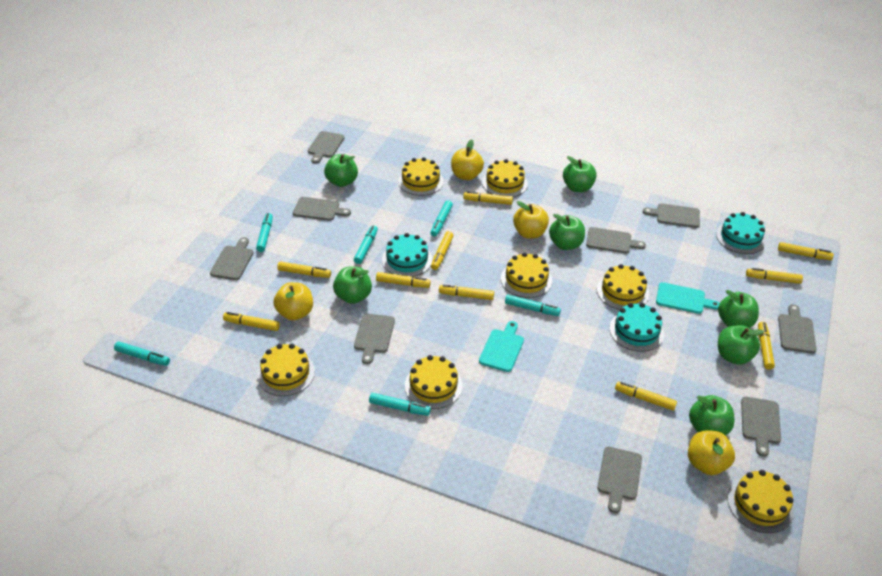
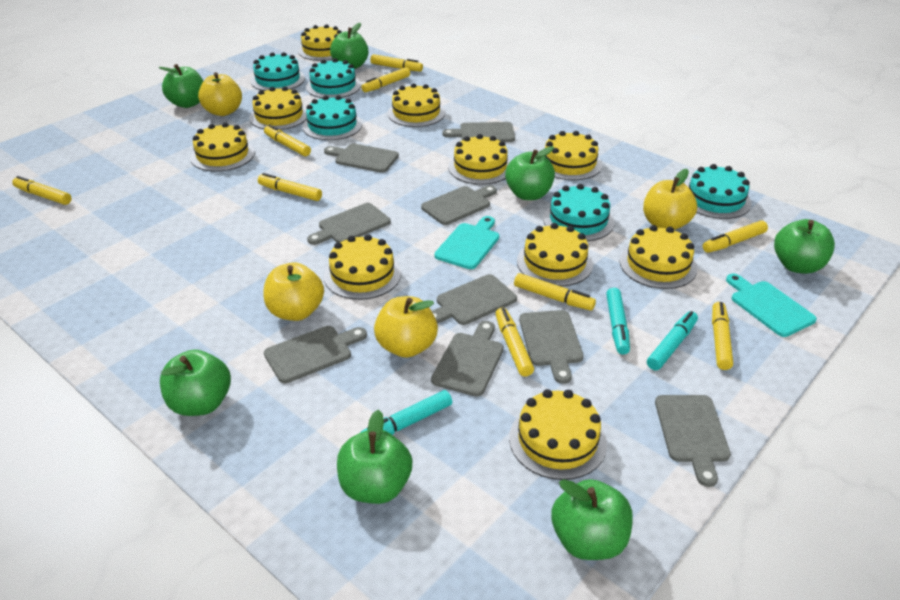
turquoise cake: [382,233,432,277] [609,303,664,352] [716,212,766,254] = 3 -> [250,52,305,91] [303,95,362,140] [306,58,361,98] [543,184,614,241] [687,164,752,219] = 5
turquoise marker: [114,341,170,366] [256,213,273,252] [354,225,378,264] [369,393,431,416] [430,201,453,237] [505,295,561,316] = 6 -> [360,390,452,435] [606,288,630,354] [647,311,698,370] = 3
yellow cake: [257,343,315,396] [398,157,444,196] [405,355,463,409] [482,159,528,197] [501,252,552,298] [597,264,649,310] [727,470,794,533] = 7 -> [190,123,255,172] [249,86,307,130] [298,24,342,61] [324,234,401,300] [388,83,445,127] [448,134,510,185] [509,389,607,480] [517,223,593,287] [545,131,602,180] [620,225,697,289] = 10
yellow marker: [223,312,280,331] [277,261,331,278] [376,272,431,288] [431,231,454,270] [439,284,494,300] [463,191,513,205] [615,382,677,411] [746,268,803,284] [758,322,775,370] [778,242,834,260] = 10 -> [12,176,72,205] [258,173,322,201] [264,124,311,156] [361,67,410,92] [370,54,423,72] [495,308,534,377] [514,273,596,311] [703,220,768,253] [712,302,733,370] = 9

